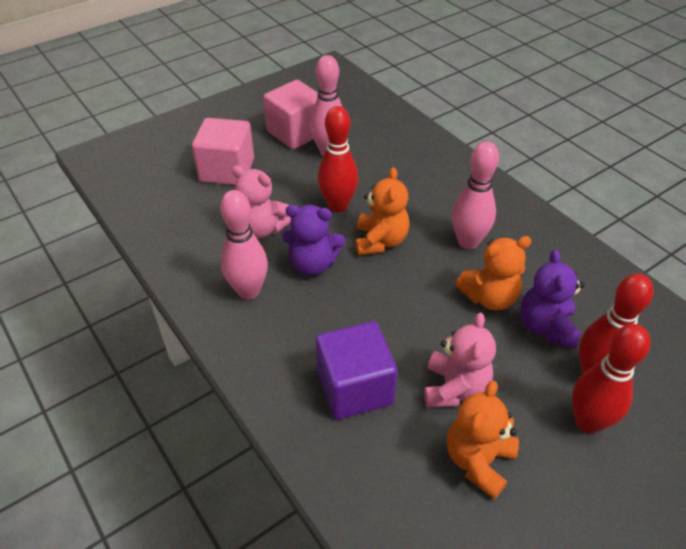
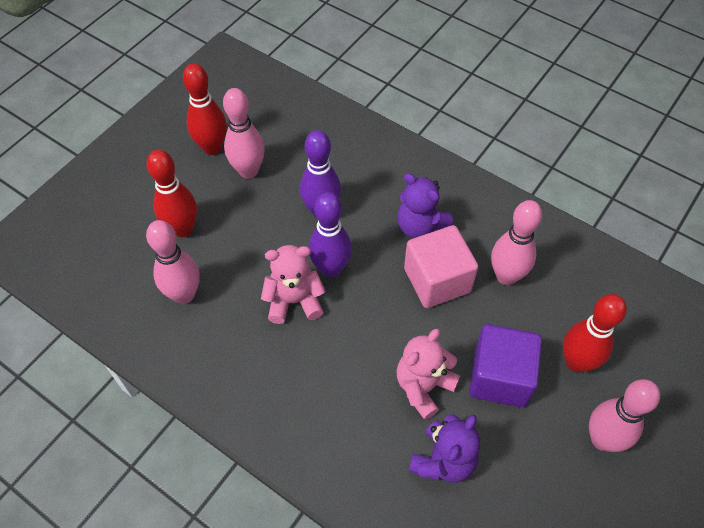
orange teddy bear: [355,167,409,255] [447,381,519,499] [456,236,532,310] = 3 -> none = 0
pink bowling pin: [220,190,268,300] [310,55,342,156] [452,141,499,250] = 3 -> [146,220,200,304] [223,88,265,179] [491,200,542,285] [589,379,660,452] = 4
pink cube: [192,118,254,185] [263,80,318,149] = 2 -> [404,225,478,308] = 1
purple bowling pin: none = 0 -> [300,130,341,218] [309,192,352,278] = 2

